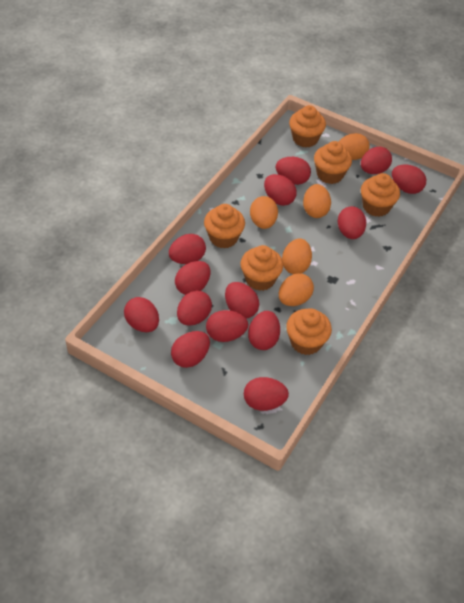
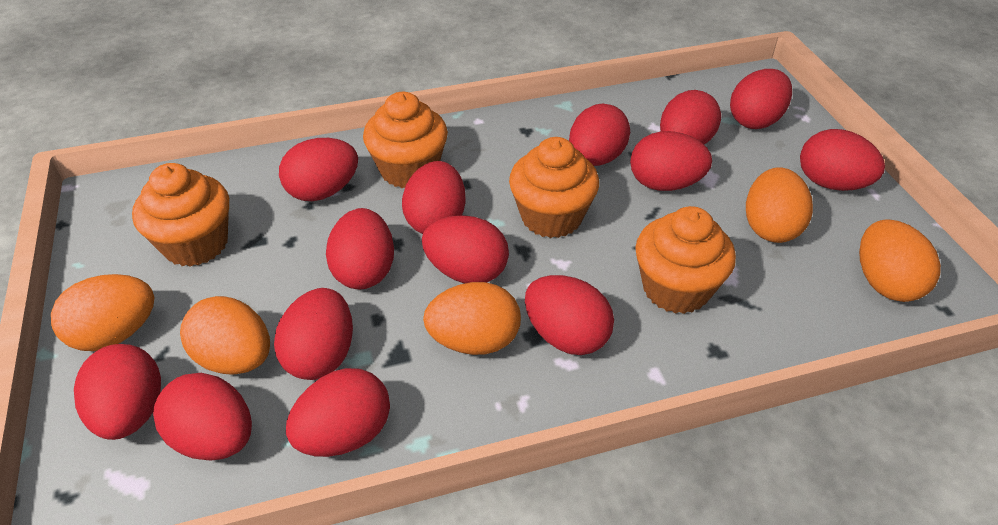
orange cupcake: [204,204,245,249] [241,245,283,291] [286,308,332,355] [289,105,326,147] [314,141,352,184] [361,173,400,217] = 6 -> [132,163,229,267] [363,92,448,188] [509,137,599,238] [635,206,736,314] = 4

